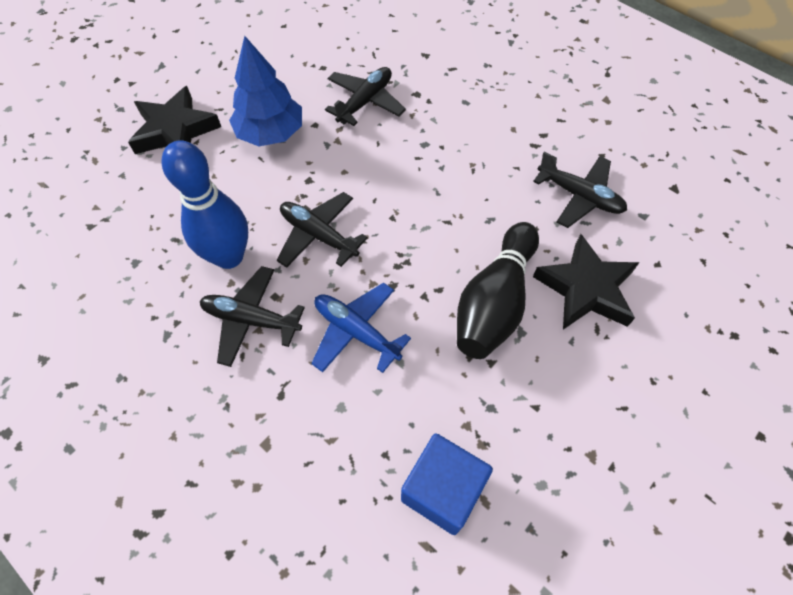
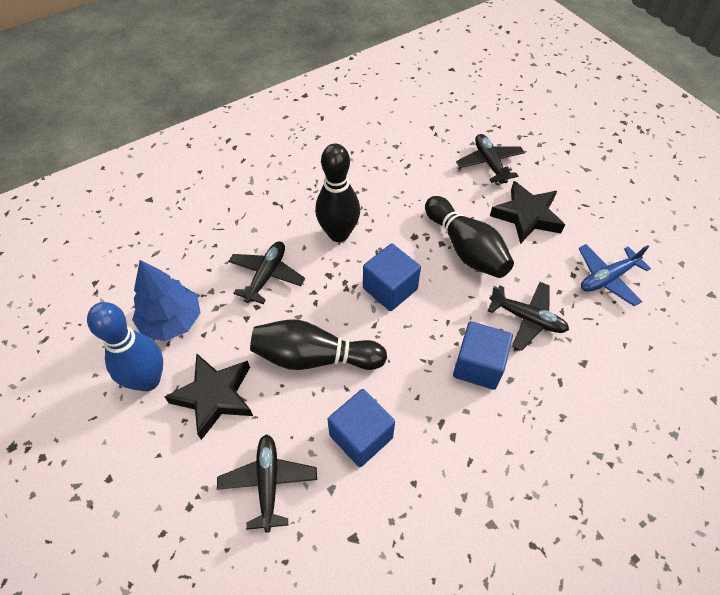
black bowling pin: [457,222,539,359] = 1 -> [250,319,387,370] [315,144,360,242] [425,196,514,278] = 3
blue cube: [401,434,493,535] = 1 -> [327,389,395,467] [363,243,421,311] [453,321,513,390] = 3

